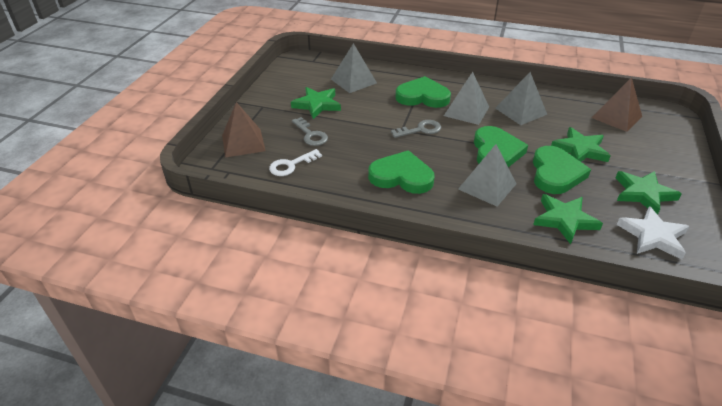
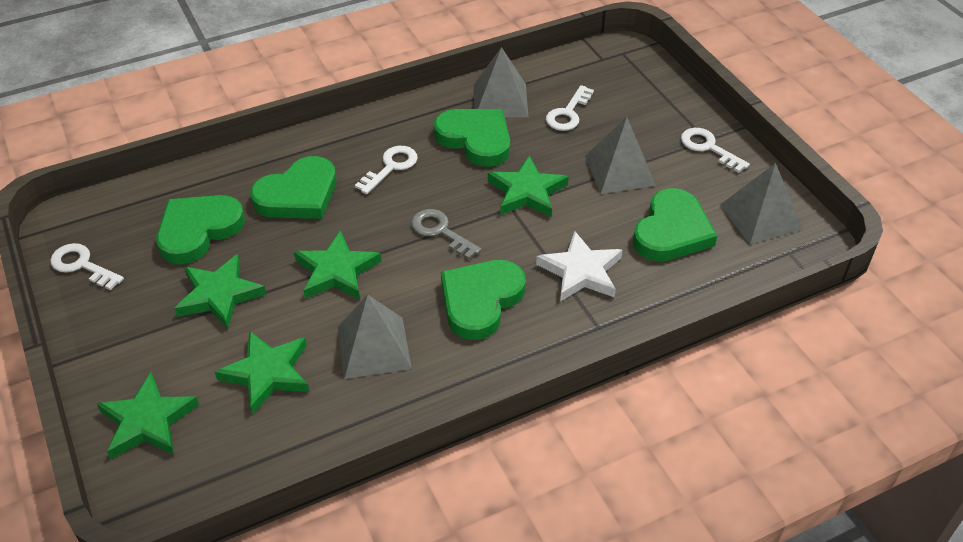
brown pyramid: [222,102,266,157] [591,77,642,132] = 2 -> none = 0
green heart: [368,150,434,194] [395,76,451,108] [474,126,528,167] [533,146,591,194] = 4 -> [156,195,245,264] [250,156,336,219] [434,109,510,167] [441,260,526,340] [633,188,717,261] = 5
green star: [291,87,341,119] [533,194,603,244] [551,127,611,162] [615,171,682,215] = 4 -> [97,372,199,459] [174,254,266,329] [215,331,309,414] [294,230,381,300] [488,155,569,217] = 5
grey key: [292,117,328,146] [391,120,441,138] = 2 -> [411,209,481,259] = 1
white key: [269,149,322,176] = 1 -> [50,243,124,290] [355,146,418,194] [546,85,594,131] [681,128,750,173] = 4

